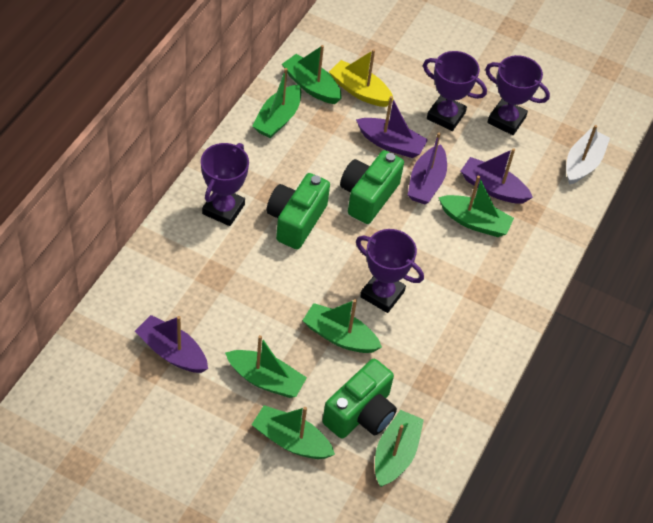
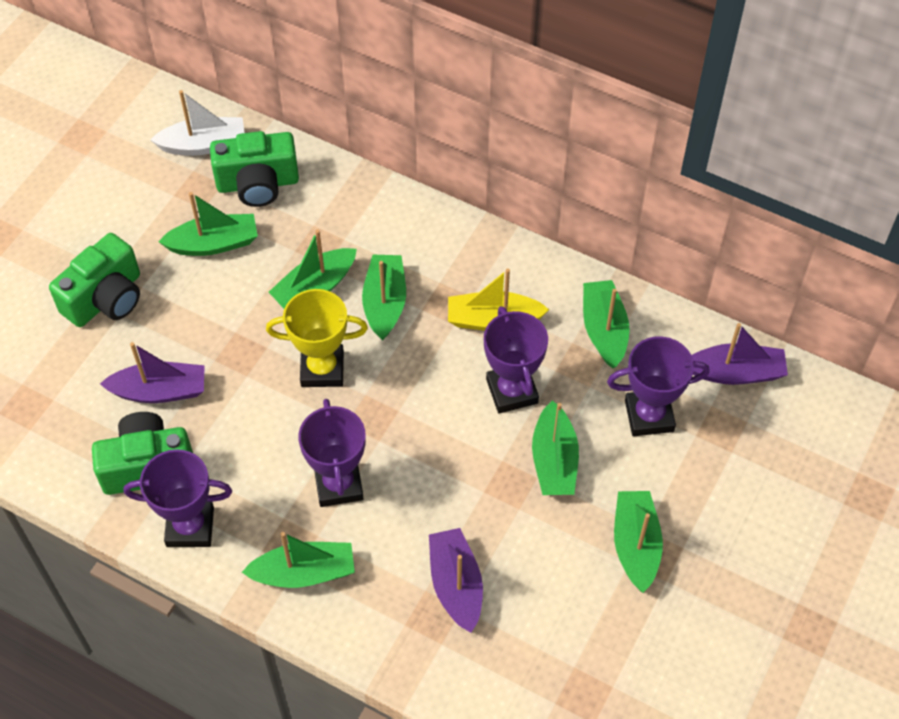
purple boat: [135,315,208,373] [356,96,428,158] [408,133,447,204] [461,148,533,204] = 4 -> [100,342,205,403] [429,528,483,633] [692,323,788,385] = 3
yellow trophy: none = 0 -> [266,289,368,387] = 1

